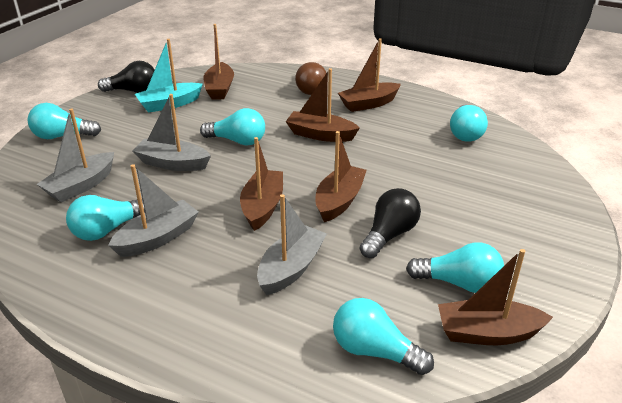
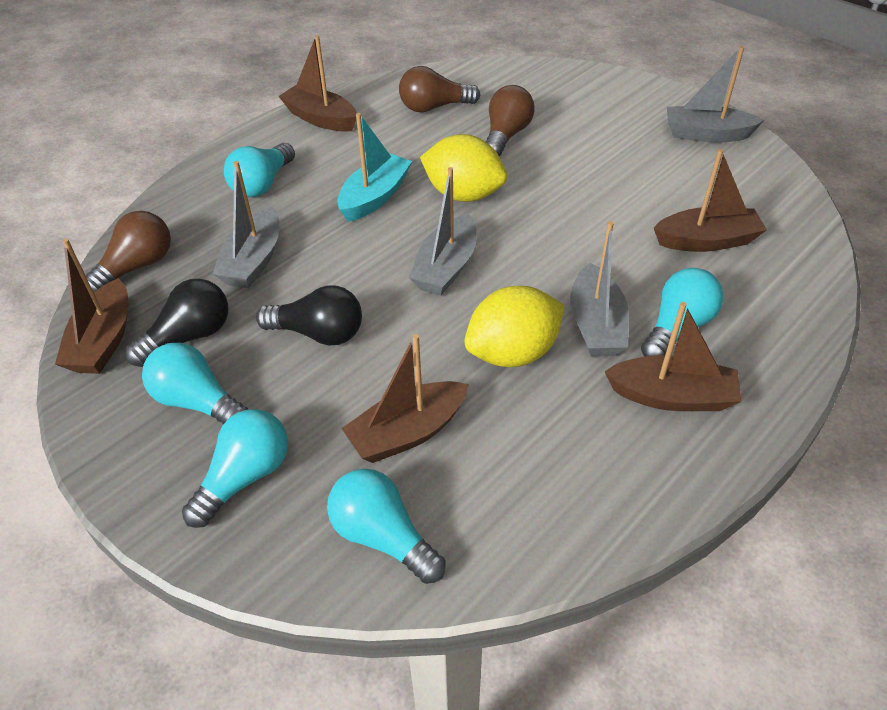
brown boat: [203,24,234,100] [240,137,283,231] [285,68,360,142] [316,131,367,222] [338,38,401,112] [438,249,553,345] = 6 -> [55,239,129,374] [279,35,357,132] [341,334,469,463] [604,302,742,411] [654,149,767,252] = 5
brown light bulb: [295,62,326,95] = 1 -> [86,211,171,292] [399,66,480,112] [485,85,535,157] = 3
turquoise light bulb: [28,103,101,139] [66,195,145,241] [200,108,265,145] [333,298,434,375] [406,242,504,293] [450,105,488,142] = 6 -> [142,343,248,424] [182,409,288,528] [224,143,295,197] [327,469,446,584] [641,268,724,357] = 5
yellow lemon: none = 0 -> [420,134,507,202] [464,286,565,367] = 2

